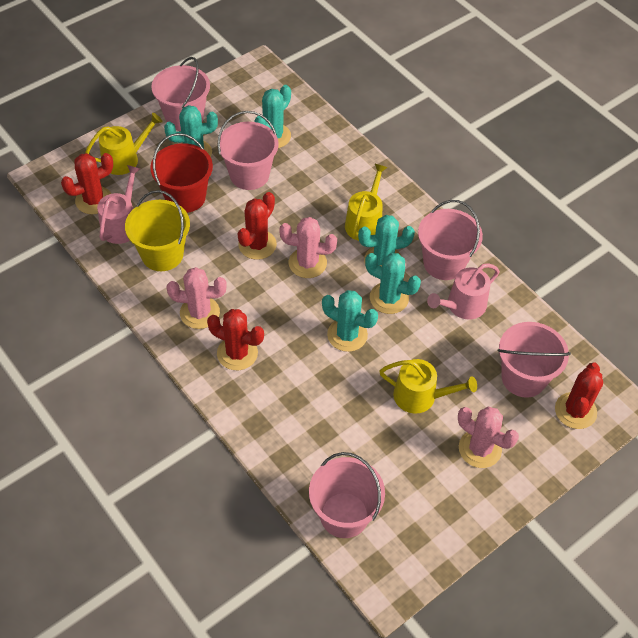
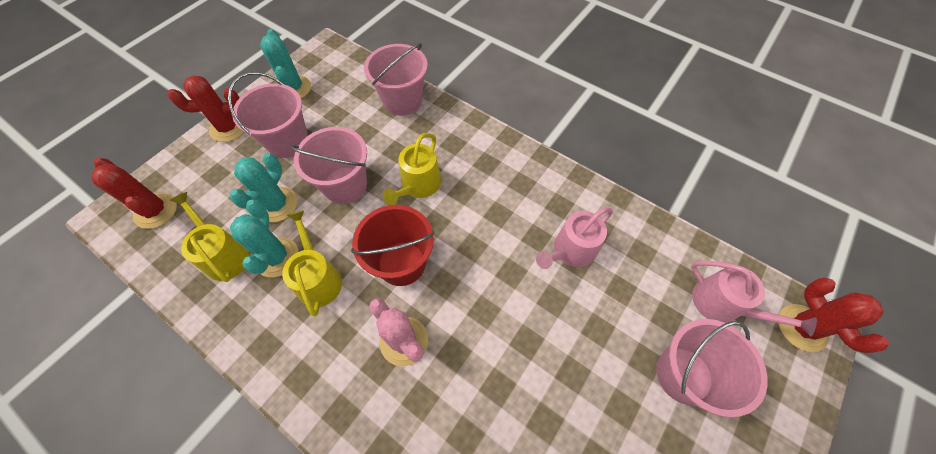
pink bucket: [151,57,210,131] [217,111,279,190] [309,452,385,538] [418,200,483,280] [498,322,571,398] = 5 -> [228,72,308,158] [290,127,367,204] [364,43,428,115] [656,319,768,417] = 4
pink cactus: [166,267,227,329] [279,217,337,278] [458,407,519,468] = 3 -> [369,298,428,366] = 1
red cactus: [61,153,113,214] [207,309,264,370] [238,192,277,260] [555,362,603,429] = 4 -> [92,158,177,229] [168,75,244,142] [778,277,889,353] = 3
turquoise cactus: [164,105,218,157] [254,85,291,148] [322,290,378,352] [358,215,415,266] [365,253,421,314] = 5 -> [230,153,298,222] [230,200,299,277] [260,29,311,98] = 3
yellow bucket: [125,190,190,271] = 1 -> none = 0

